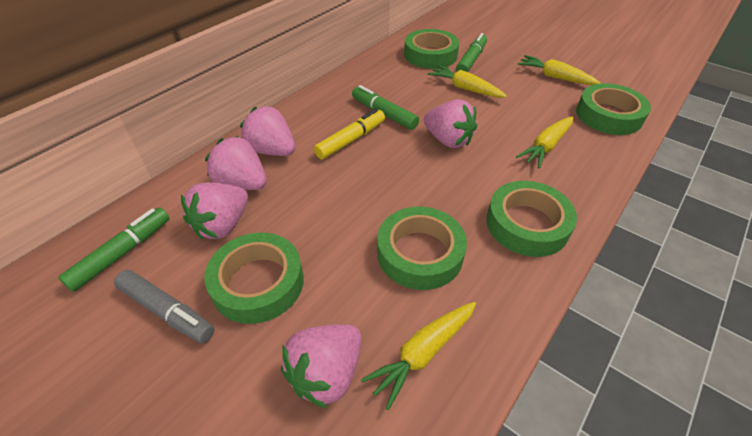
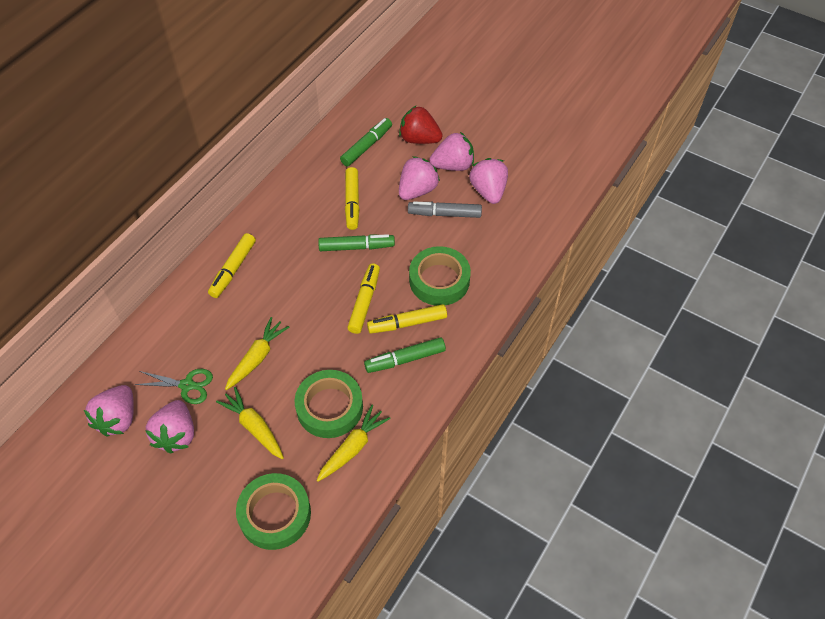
green scissors: none = 0 -> [134,369,213,404] = 1
green tape: [204,233,304,324] [377,207,467,290] [404,29,459,69] [486,181,577,257] [576,83,651,135] = 5 -> [236,473,311,550] [295,370,363,438] [409,246,471,306] = 3
red strawberry: none = 0 -> [399,105,443,144] = 1
yellow carrot: [361,302,476,410] [428,65,507,98] [516,117,573,168] [517,55,600,85] = 4 -> [216,387,284,460] [225,317,289,390] [316,405,391,482] = 3
yellow marker: [314,109,385,160] = 1 -> [208,233,256,298] [345,167,360,230] [347,263,380,334] [367,304,447,334] = 4

